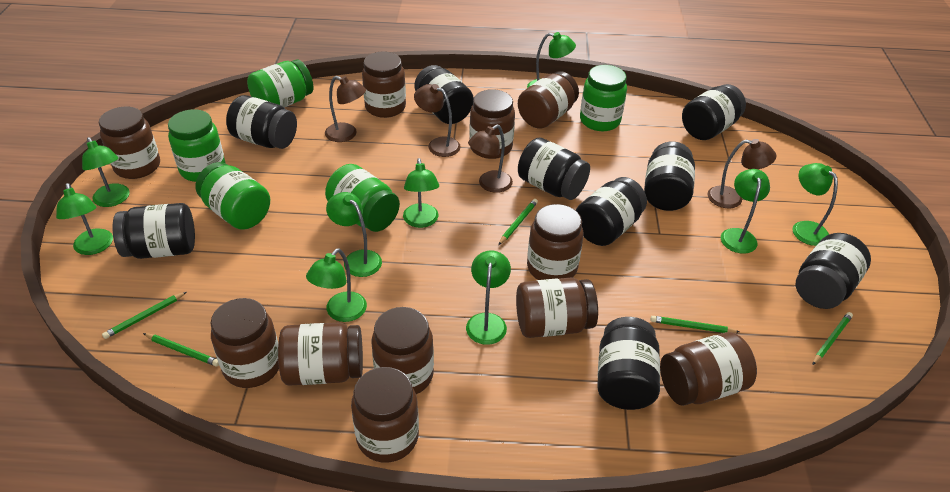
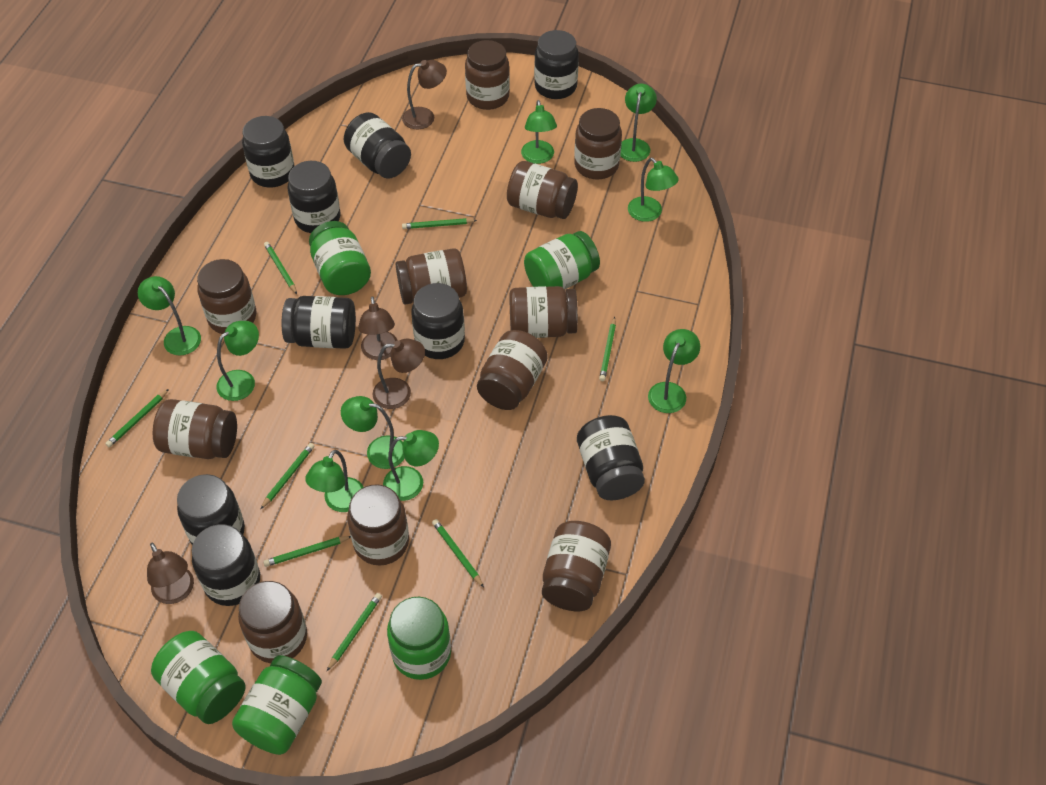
green pencil: [102,292,186,339] [143,333,219,367] [499,199,538,245] [650,316,739,333] [813,312,853,365] = 5 -> [105,389,169,447] [261,443,314,509] [263,536,351,567] [264,242,297,294] [327,593,382,671] [402,218,477,229] [432,519,484,587] [599,317,616,381] = 8

